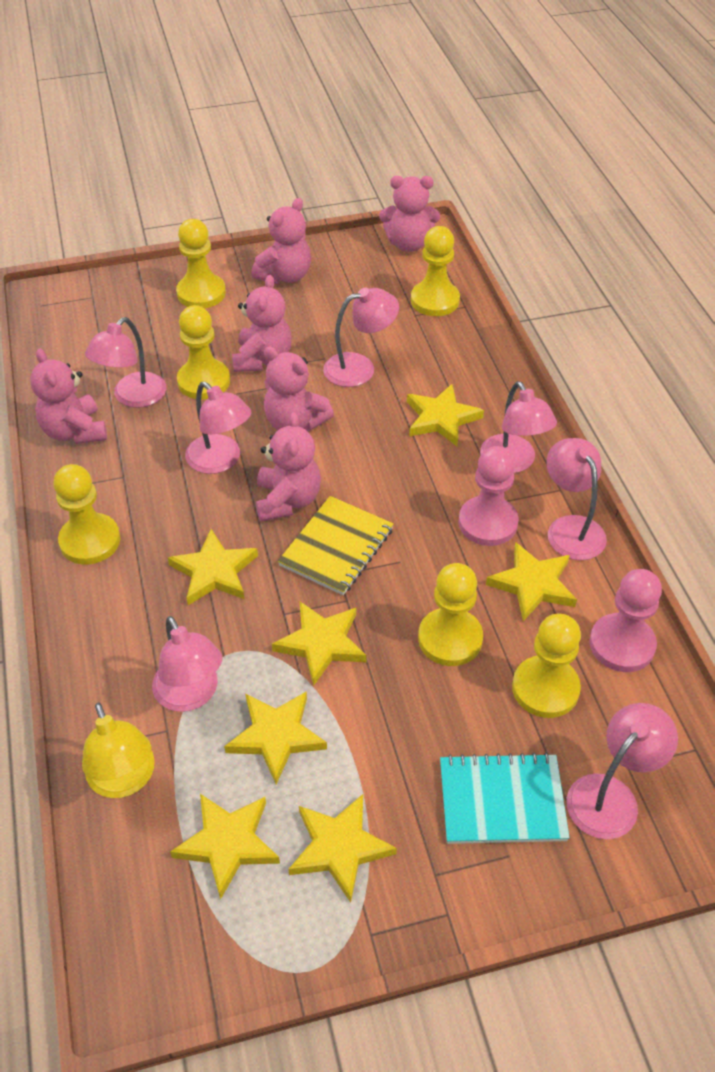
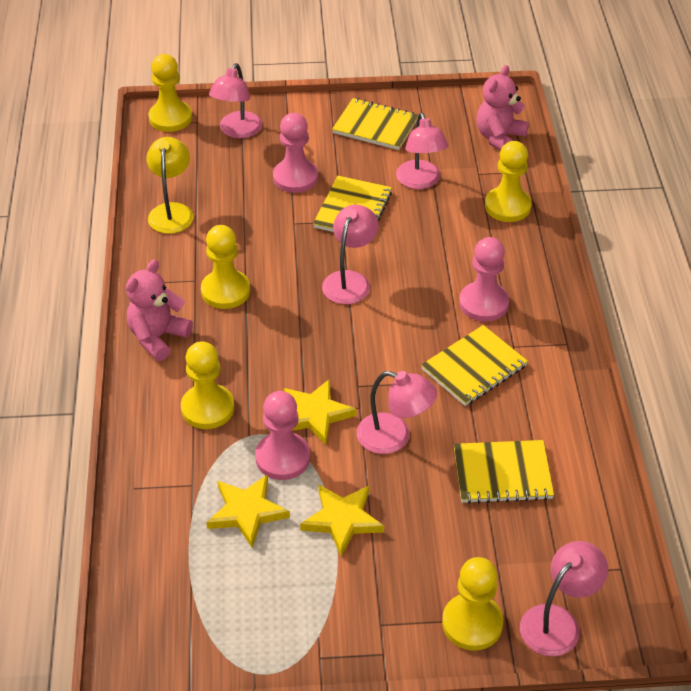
pink lamp: [85,317,166,408] [152,616,223,712] [185,382,252,474] [323,288,399,387] [480,381,557,473] [546,438,607,560] [567,703,678,839] = 7 -> [209,63,262,138] [322,205,378,304] [357,371,437,454] [396,113,448,189] [520,541,608,656] = 5
pink pawn: [458,446,519,546] [589,569,662,672] = 2 -> [255,391,310,480] [273,113,318,193] [459,237,509,322] = 3
pink teddy bear: [30,349,107,444] [232,275,292,372] [251,198,311,284] [256,412,321,521] [264,346,334,431] [379,176,440,252] = 6 -> [126,259,193,361] [477,65,529,151] = 2
turquoise notebook: [440,753,570,844] = 1 -> none = 0
yellow notebook: [278,496,394,595] = 1 -> [313,176,392,232] [332,98,419,150] [421,325,528,406] [454,440,554,504] = 4
yellow pawn: [53,464,120,565] [176,219,226,308] [177,305,230,400] [411,226,460,316] [418,563,483,666] [512,614,581,718] = 6 -> [148,54,192,132] [181,341,234,429] [201,225,250,309] [442,557,503,651] [485,141,532,222] = 5
yellow star: [168,529,258,605] [170,794,280,900] [224,691,327,784] [272,602,366,686] [288,794,397,903] [407,384,484,446] [486,542,577,621] = 7 -> [206,474,290,548] [284,379,356,445] [300,484,384,557] = 3

